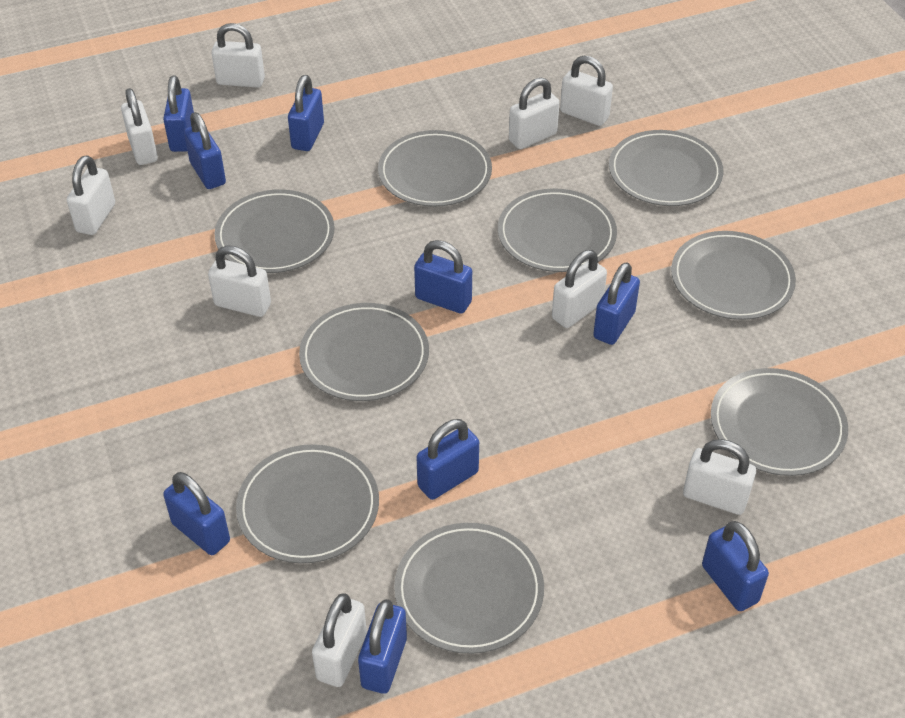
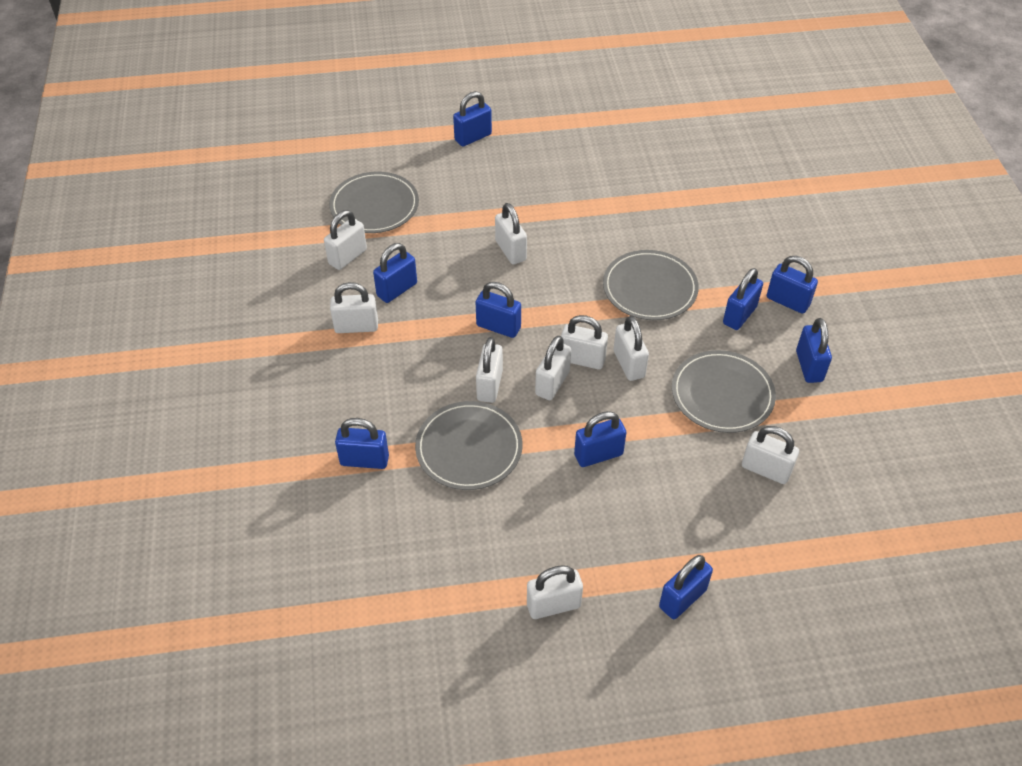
grey plate: [214,190,334,273] [236,444,379,564] [299,303,429,401] [378,130,492,207] [394,523,544,654] [498,188,617,272] [609,130,723,206] [671,231,796,320] [711,368,848,476] = 9 -> [329,172,419,233] [415,401,523,490] [603,250,699,320] [672,350,776,433] = 4

